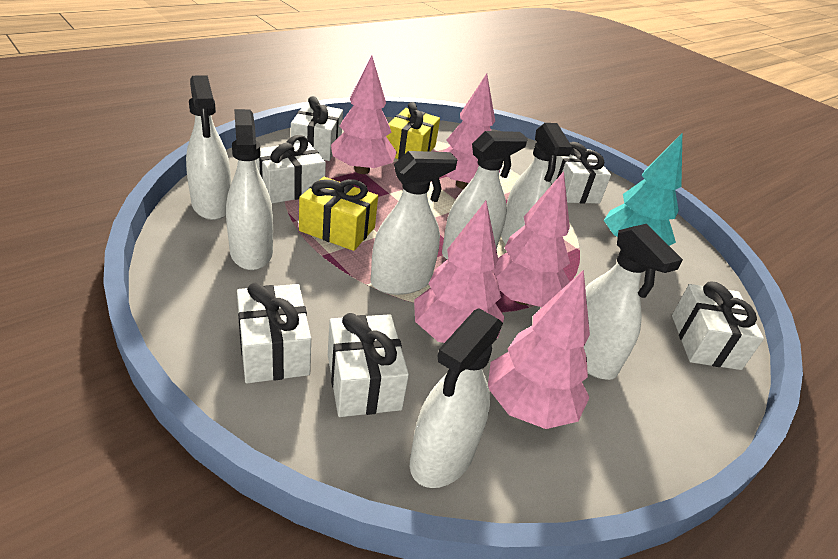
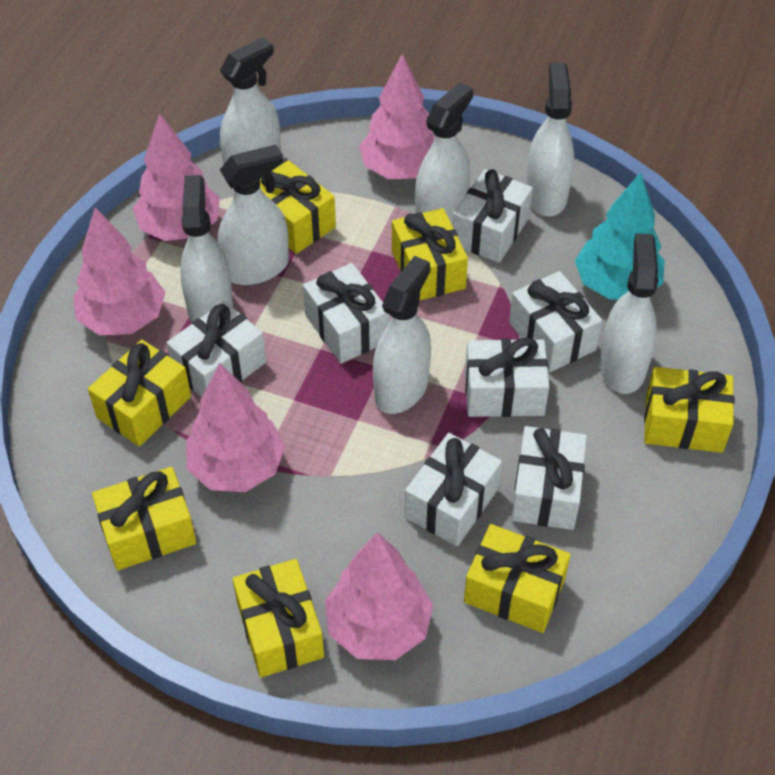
white gift: [237,282,311,383] [256,135,326,204] [291,96,343,161] [328,313,409,417] [551,142,611,204] [672,281,764,370] = 6 -> [167,301,266,398] [303,263,390,364] [405,433,502,546] [453,169,533,263] [465,338,549,417] [509,271,603,372] [511,426,587,530] = 7
yellow gift: [299,177,378,251] [386,102,440,159] = 2 -> [88,340,191,446] [92,467,197,570] [232,559,324,677] [260,160,336,254] [392,208,468,300] [464,524,571,633] [644,367,734,453] = 7

